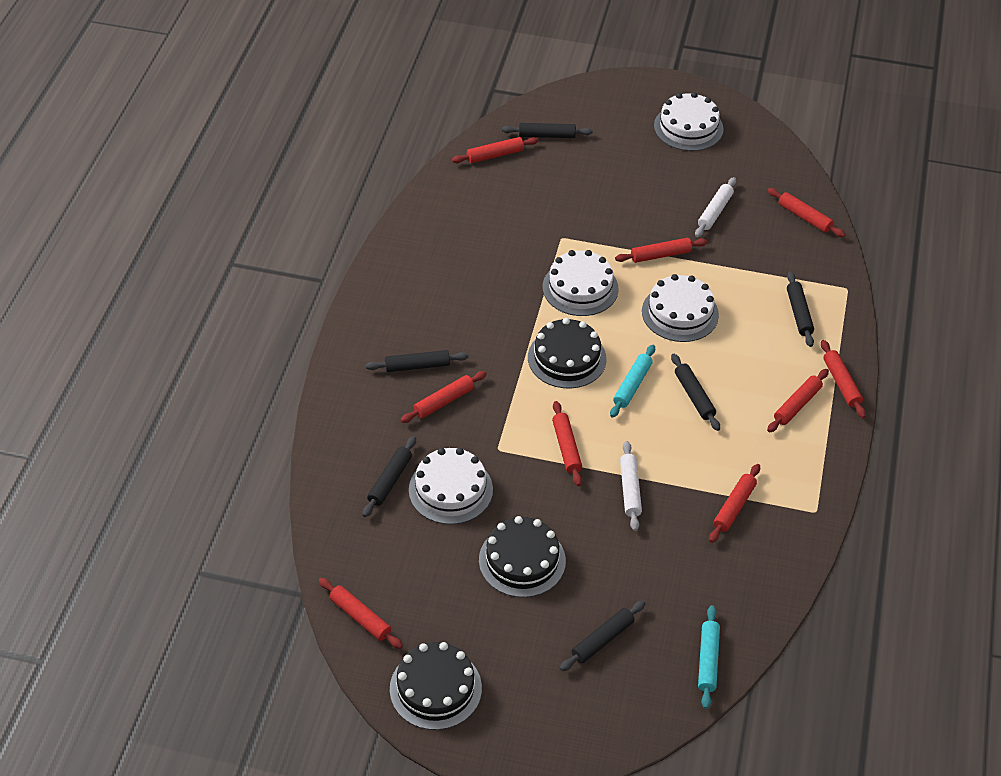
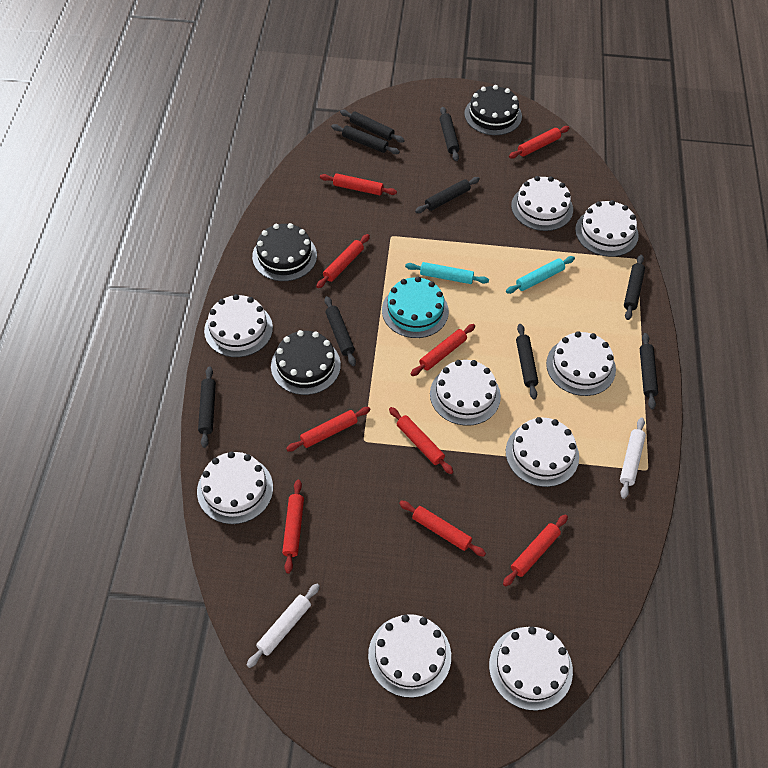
black rolling pin: [363,436,416,517] [366,350,469,372] [502,123,593,138] [560,601,646,671] [671,354,720,431] [787,272,814,347] = 6 -> [198,366,216,448] [324,296,356,366] [331,124,400,154] [340,110,405,143] [415,177,480,213] [440,107,460,161] [516,324,538,400] [624,255,645,320] [640,333,658,409] = 9
turquoise cake: none = 0 -> [382,277,449,338] = 1
white cake: [409,448,493,524] [543,250,618,316] [642,274,719,342] [654,92,724,151] = 4 -> [197,451,273,524] [204,294,273,357] [368,614,451,698] [430,360,501,426] [489,627,573,711] [506,417,579,487] [511,176,573,231] [546,331,616,396] [575,200,639,257] = 9

